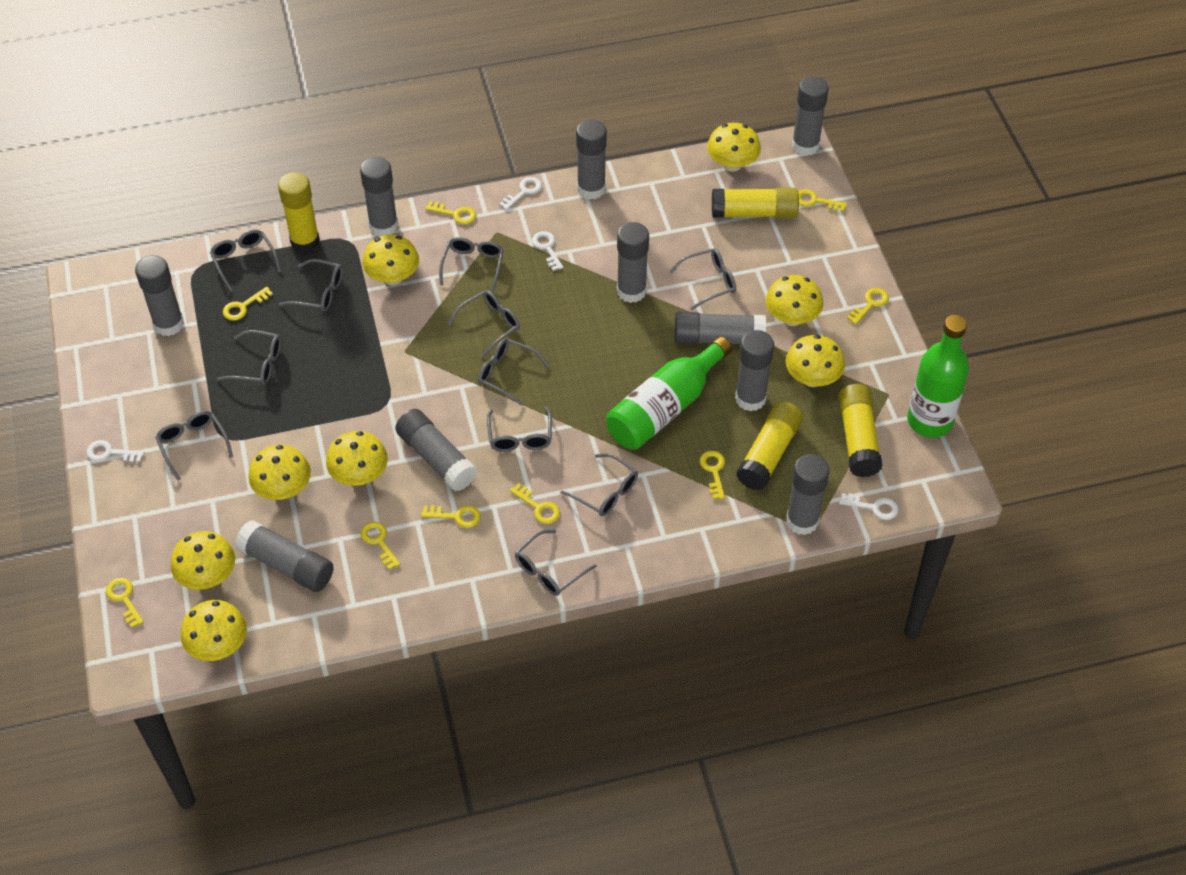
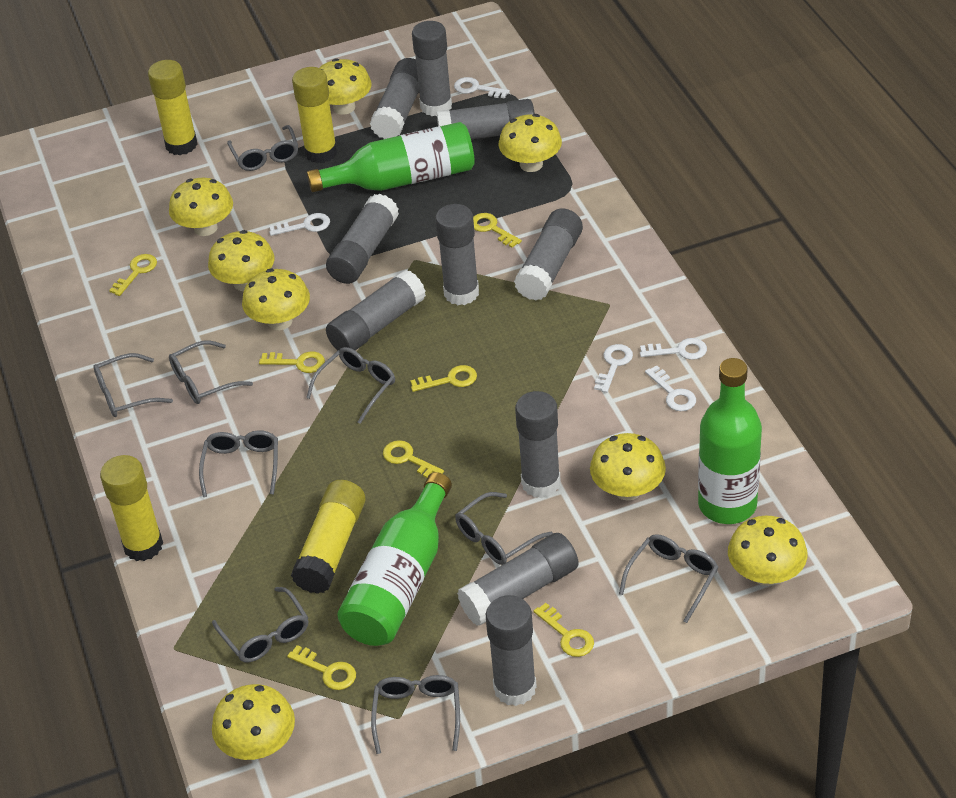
green bottle: [606,336,732,450] [907,315,969,438] = 2 -> [307,122,475,192] [337,472,452,646] [698,358,762,524] = 3
grey glasses: [155,411,233,481] [210,229,281,291] [217,330,281,385] [279,259,343,312] [439,237,504,292] [448,290,520,357] [478,338,550,406] [487,406,552,452] [515,529,597,596] [560,453,638,516] [670,248,736,310] = 11 -> [93,353,173,417] [169,340,253,404] [199,430,278,497] [212,587,308,662] [227,125,298,171] [306,347,395,424] [371,675,460,754] [455,492,553,565] [619,534,719,623] = 9
white key: [86,440,145,462] [499,177,542,210] [532,231,563,271] [839,493,898,520] = 4 -> [269,213,330,236] [454,77,510,99] [594,344,633,393] [640,338,707,360] [645,365,696,411] = 5
yellow key: [106,578,144,628] [223,287,273,321] [361,522,401,570] [421,505,481,528] [425,201,476,224] [510,483,560,524] [699,451,725,499] [798,189,847,212] [847,288,889,325] = 9 -> [109,254,157,296] [259,351,325,373] [287,645,356,690] [383,440,444,478] [410,365,477,392] [473,213,522,248] [534,603,594,657] = 7

